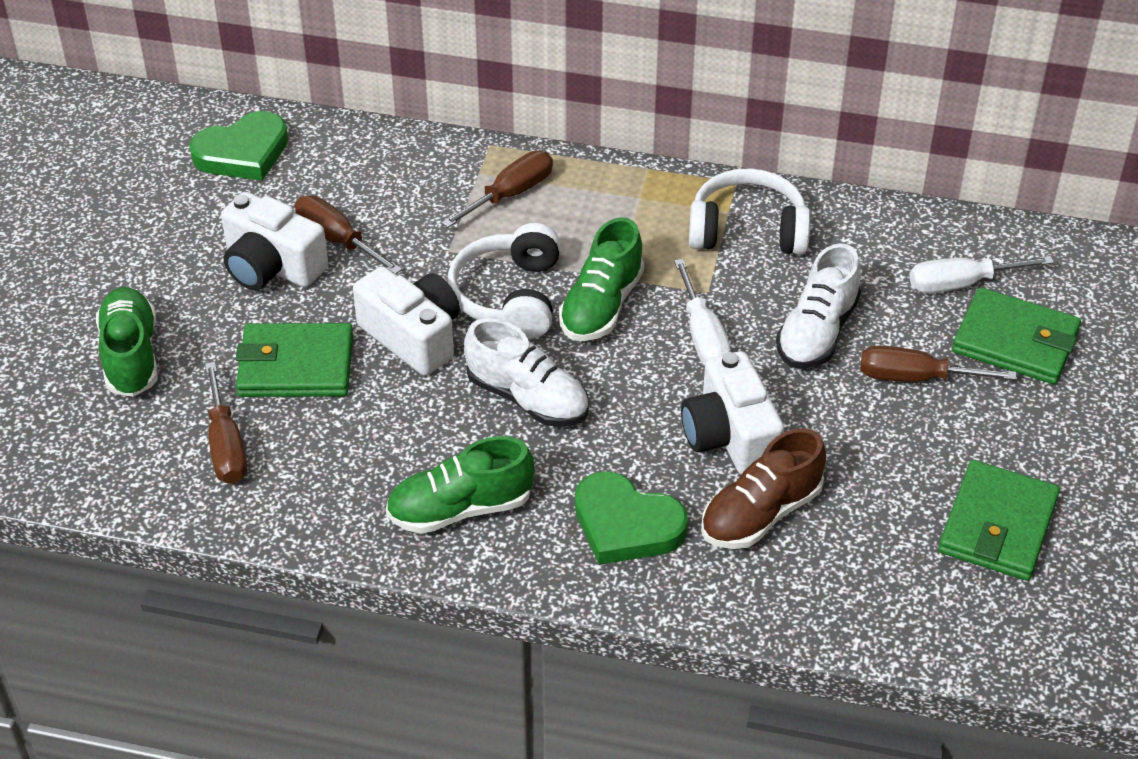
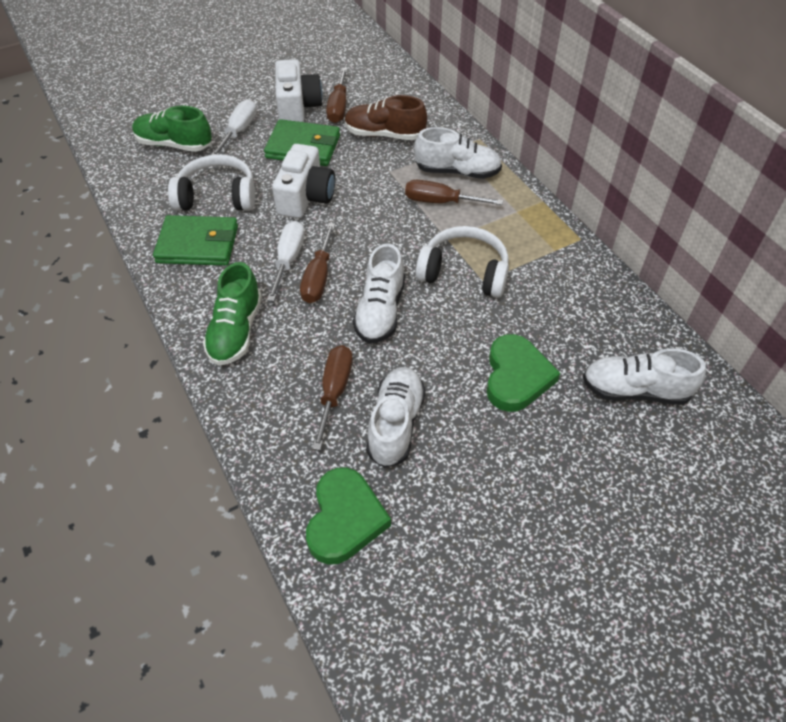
green shoe: [96,287,158,397] [386,436,535,534] [559,217,644,341] = 3 -> [132,106,212,152] [203,262,262,365] = 2
green wallet: [236,323,353,397] [938,460,1060,581] [952,287,1081,384] = 3 -> [153,215,238,266] [264,119,340,166] = 2
white camera: [221,192,328,290] [353,266,460,376] [681,351,784,474] = 3 -> [272,144,335,218] [275,59,323,122] = 2
white shoe: [464,318,589,427] [776,243,861,369] = 2 -> [353,243,405,343] [366,367,426,468] [414,127,502,179] [583,348,706,405] = 4

